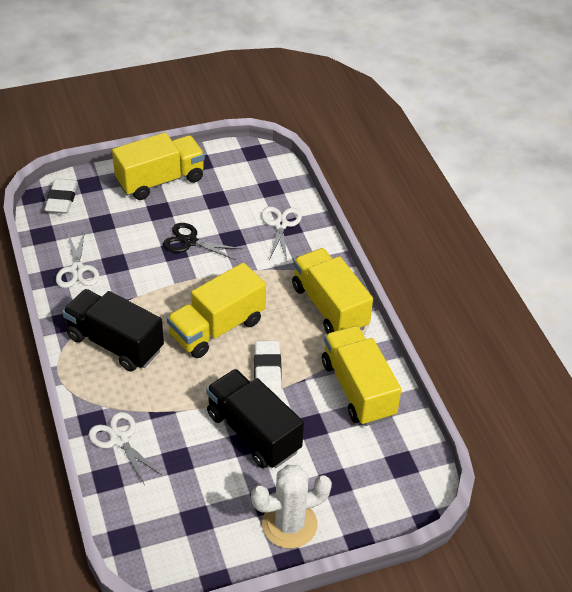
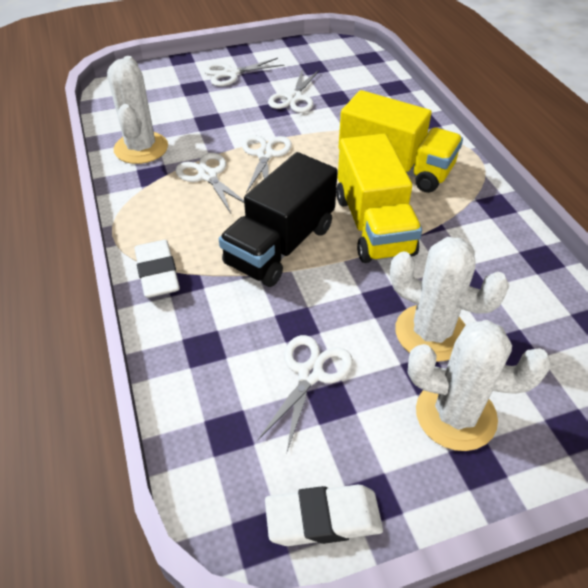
black scissors: [163,223,242,260] = 1 -> none = 0
black truck: [62,289,164,372] [206,369,304,468] = 2 -> [219,152,338,287] = 1
white cactus: [251,465,332,549] = 1 -> [107,56,168,164] [390,237,509,362] [408,320,551,451] = 3
white scissors: [56,230,99,288] [89,412,162,485] [261,207,302,260] = 3 -> [175,153,244,213] [204,58,284,86] [242,135,292,193] [257,335,353,452] [268,70,319,113] = 5
yellow truck: [112,132,205,200] [167,263,266,358] [292,248,373,334] [322,326,402,426] = 4 -> [336,134,422,263] [338,90,463,193] = 2

